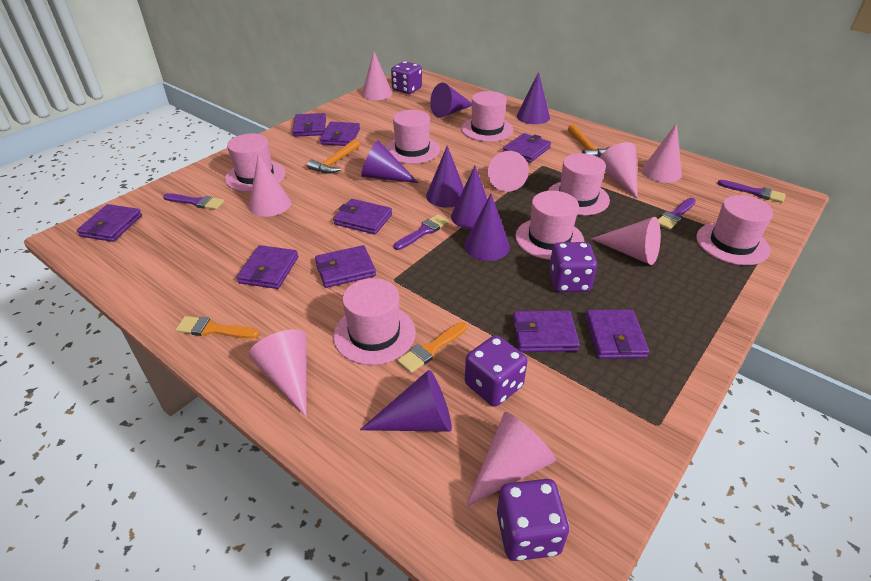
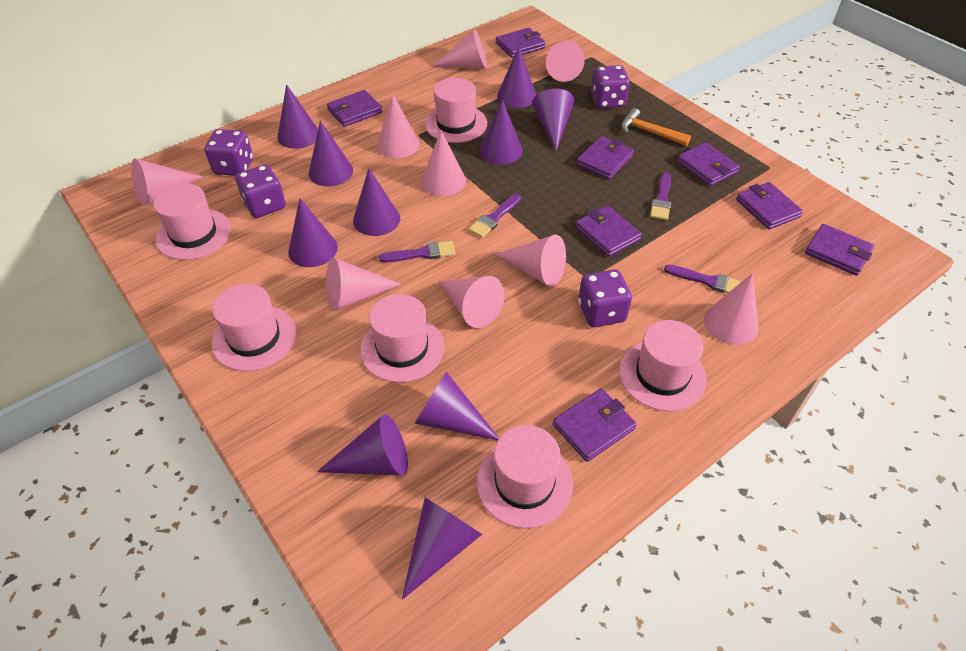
orange brush: [175,316,259,339] [397,322,467,373] = 2 -> none = 0
orange hammer: [307,139,360,174] [568,124,610,157] = 2 -> [621,108,691,146] = 1
pink cone: [248,329,307,417] [249,154,291,217] [361,52,392,100] [465,412,556,507] [488,151,529,192] [591,217,661,265] [599,142,638,199] [642,123,682,183] = 8 -> [131,158,203,206] [326,258,402,311] [377,94,420,158] [421,130,466,196] [433,29,487,69] [439,276,504,328] [495,235,566,286] [546,41,585,82] [704,273,759,345] = 9
pink hat: [225,133,286,192] [333,278,416,365] [385,110,440,164] [461,91,513,142] [515,191,584,260] [548,153,610,216] [696,195,773,265] = 7 -> [153,183,231,260] [212,284,296,371] [360,294,444,383] [425,78,487,143] [477,425,573,528] [619,320,707,411] = 6
purple cone: [360,370,452,432] [361,140,418,183] [426,145,464,208] [430,83,472,118] [451,166,487,230] [464,194,510,261] [517,72,550,124] = 7 -> [277,84,318,149] [288,199,338,267] [309,120,353,186] [317,414,408,476] [353,168,400,236] [402,497,482,600] [414,372,499,440] [480,99,523,164] [497,46,536,108] [532,89,574,151] = 10
purple wallet: [77,204,142,242] [237,245,298,289] [292,113,326,137] [315,245,376,288] [320,121,360,146] [333,199,392,234] [503,133,551,163] [513,310,580,352] [585,309,649,359] = 9 -> [327,90,382,127] [496,28,546,58] [553,388,637,462] [575,205,642,256] [576,136,634,179] [677,142,740,186] [736,182,803,229] [805,224,874,276] = 8

